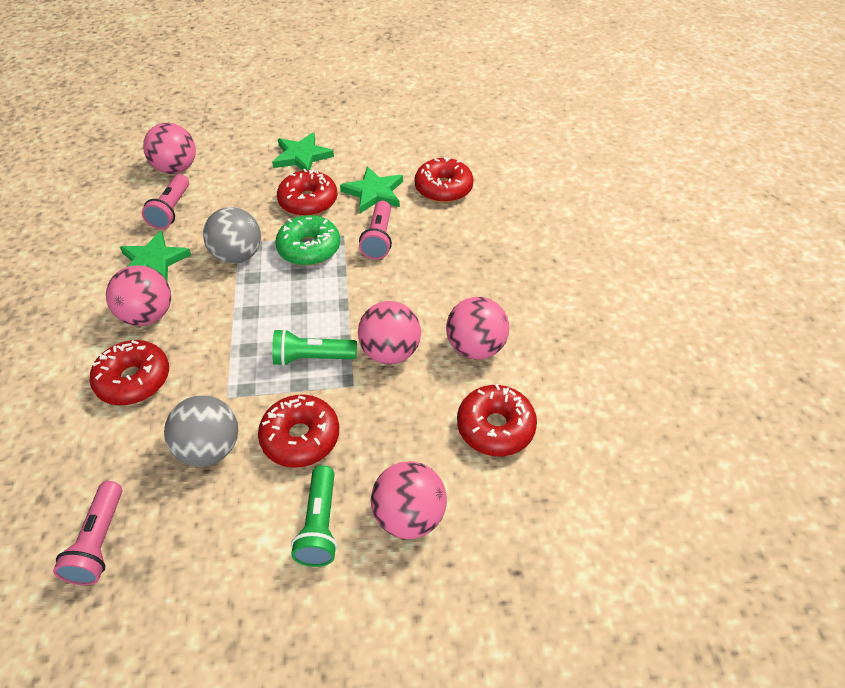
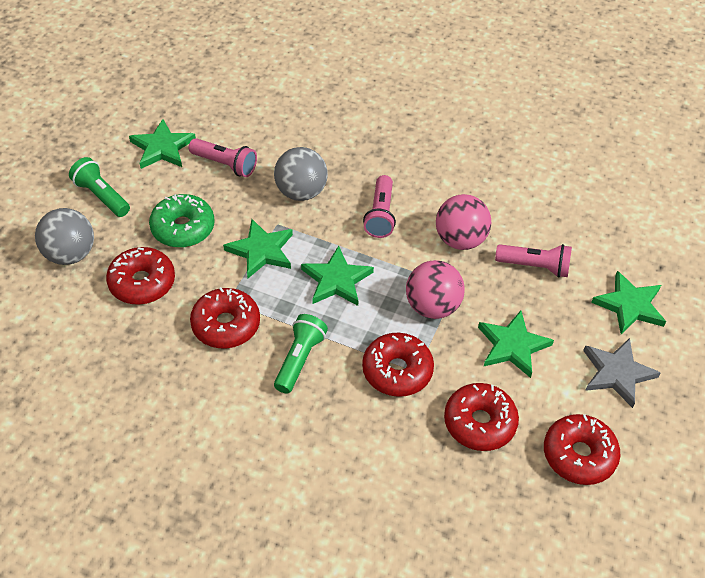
green star: [120,231,191,281] [272,132,334,171] [340,166,403,213] = 3 -> [129,119,196,169] [223,219,293,278] [301,246,374,306] [478,311,554,378] [591,271,666,334] = 5
grey star: none = 0 -> [583,338,661,408] = 1
pink ball: [106,265,171,326] [143,123,196,174] [358,301,421,364] [371,461,447,539] [446,297,509,360] = 5 -> [406,260,465,319] [436,194,491,250] = 2

